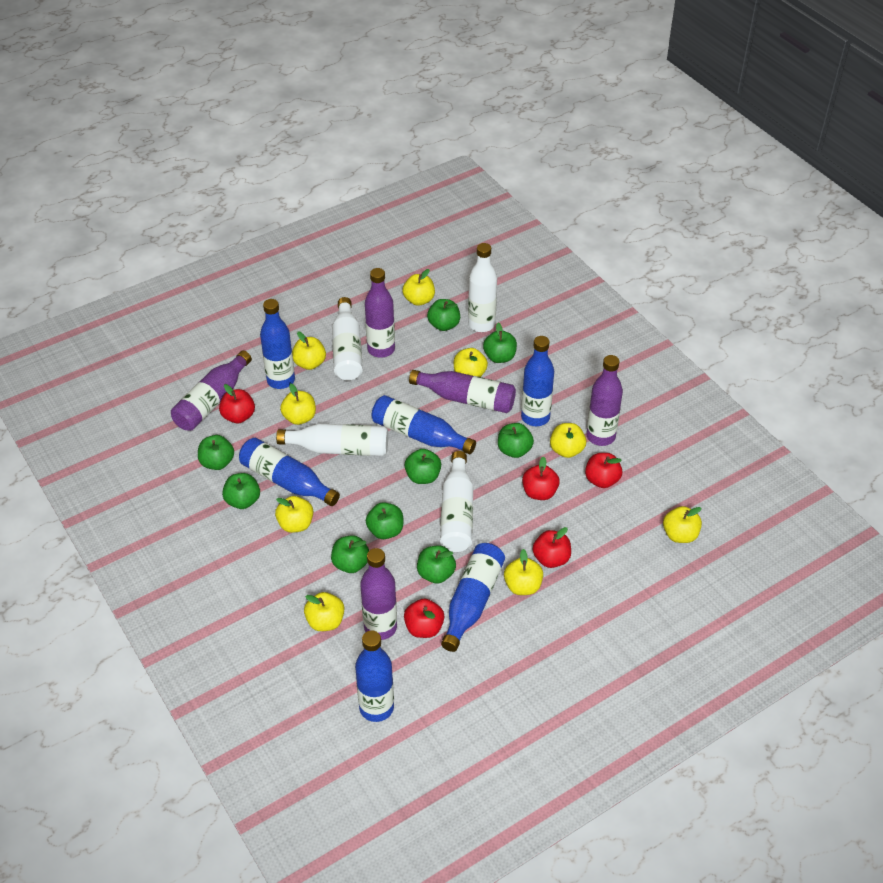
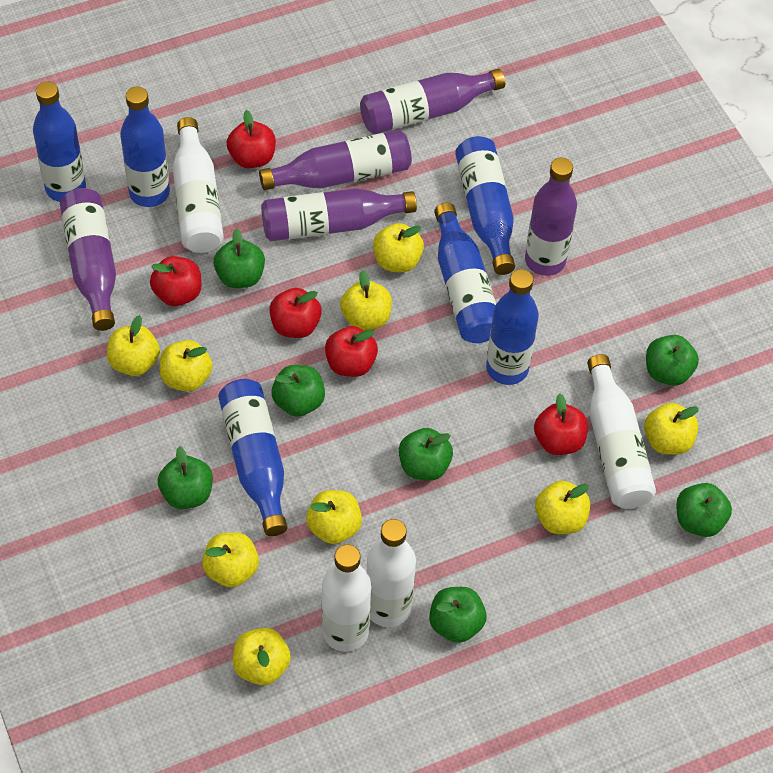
green apple: [198,435,234,470] [222,473,260,509] [331,535,369,573] [366,502,403,539] [404,449,441,484] [417,546,456,584] [427,299,460,331] [483,323,517,363] [498,423,534,458] = 9 -> [158,446,213,509] [214,228,265,288] [272,365,325,417] [399,428,453,481] [429,587,487,643] [646,335,699,386] [676,483,732,537] = 7

